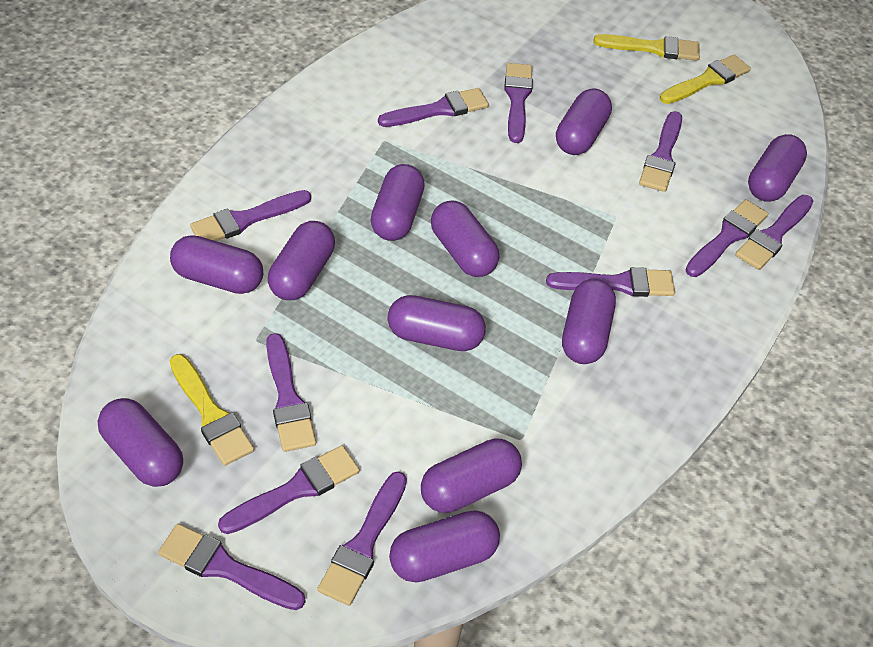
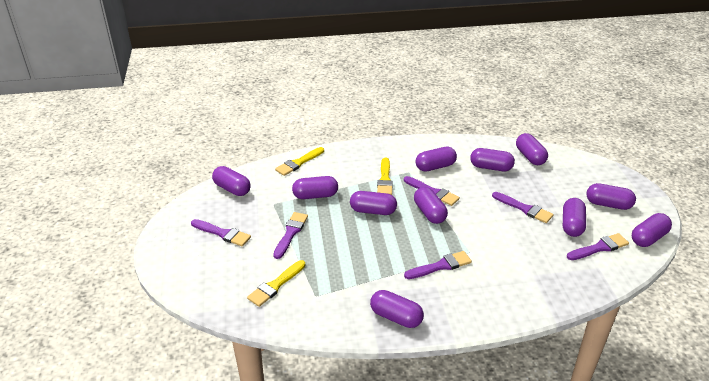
purple brush: [158,524,306,610] [190,190,311,241] [218,445,360,534] [266,333,316,452] [317,471,407,606] [378,88,489,127] [504,63,533,143] [546,267,675,297] [639,111,682,192] [685,199,769,277] [735,195,813,270] = 11 -> [191,219,251,246] [273,212,308,259] [404,176,460,206] [404,251,472,279] [492,192,554,223] [567,233,629,260] = 6

